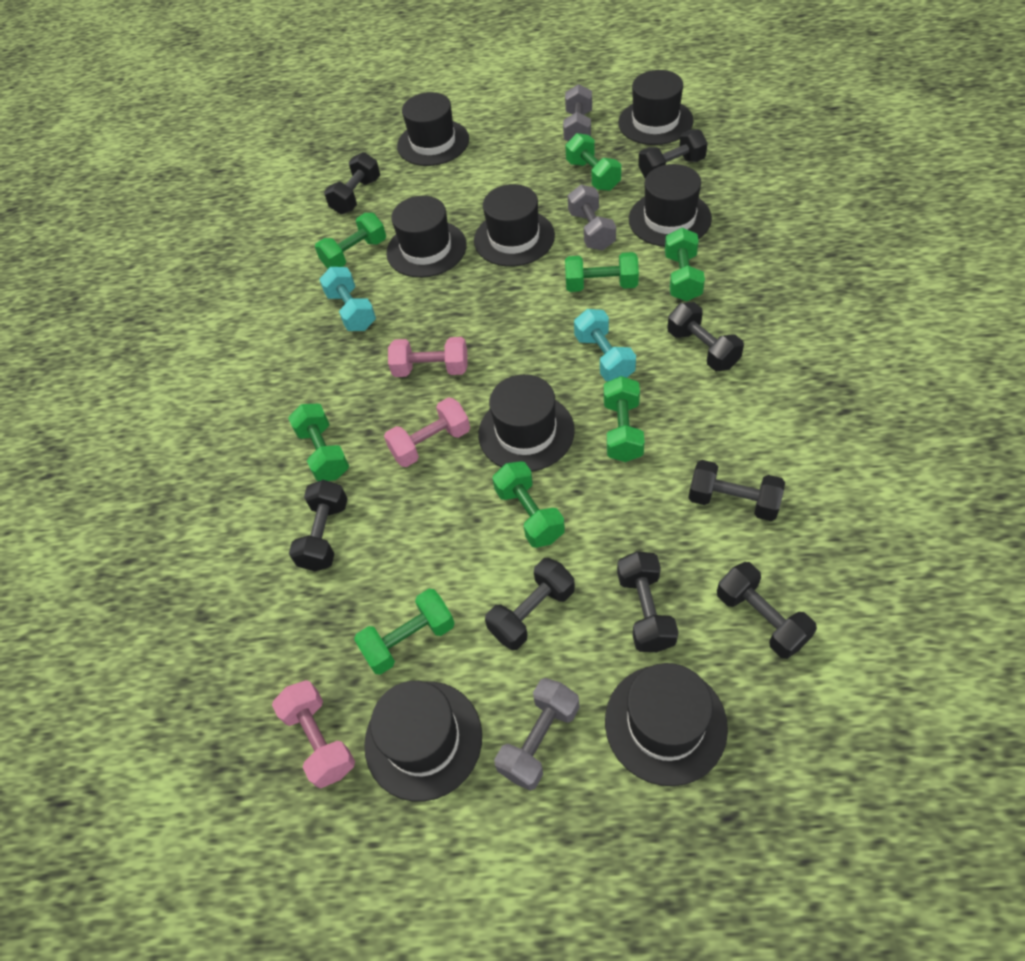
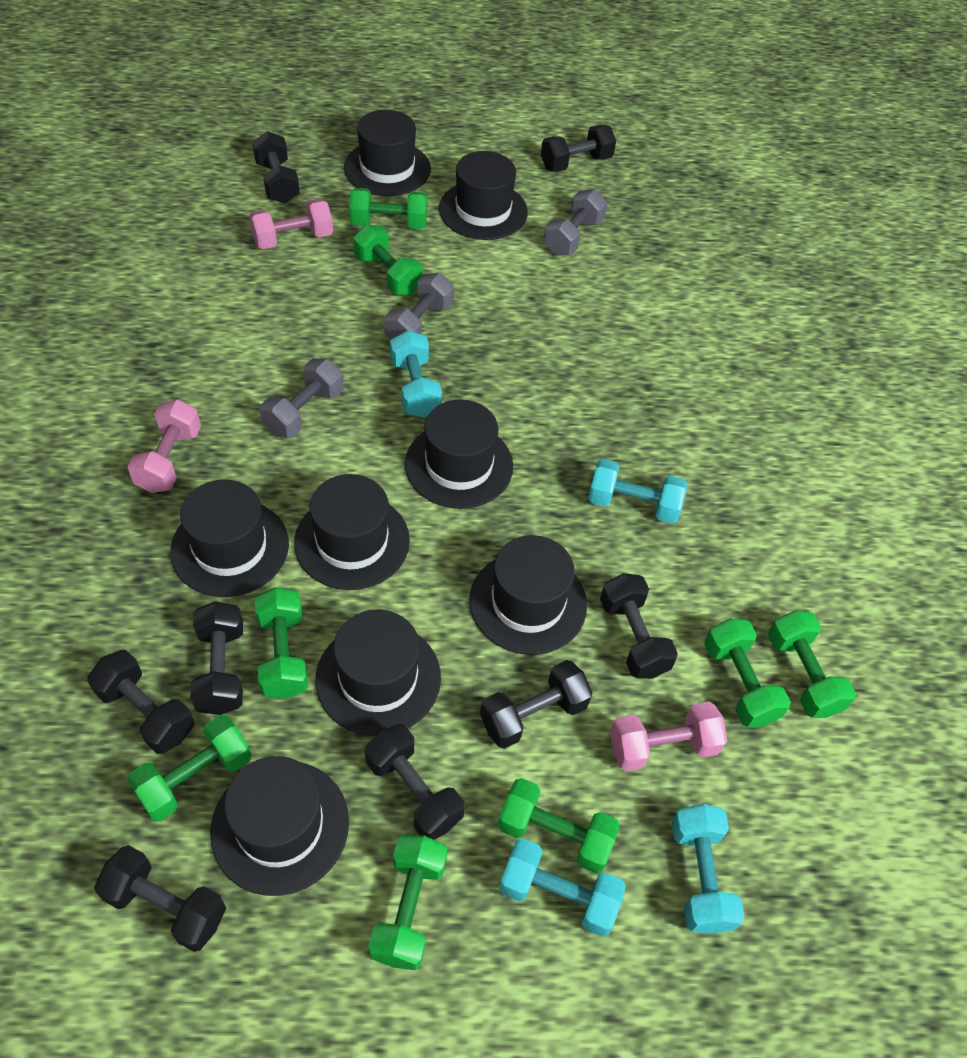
turquoise dumbbell: [319,267,376,331] [574,309,636,381] = 2 -> [390,330,442,418] [499,839,626,936] [588,459,687,524] [671,804,745,934] = 4

